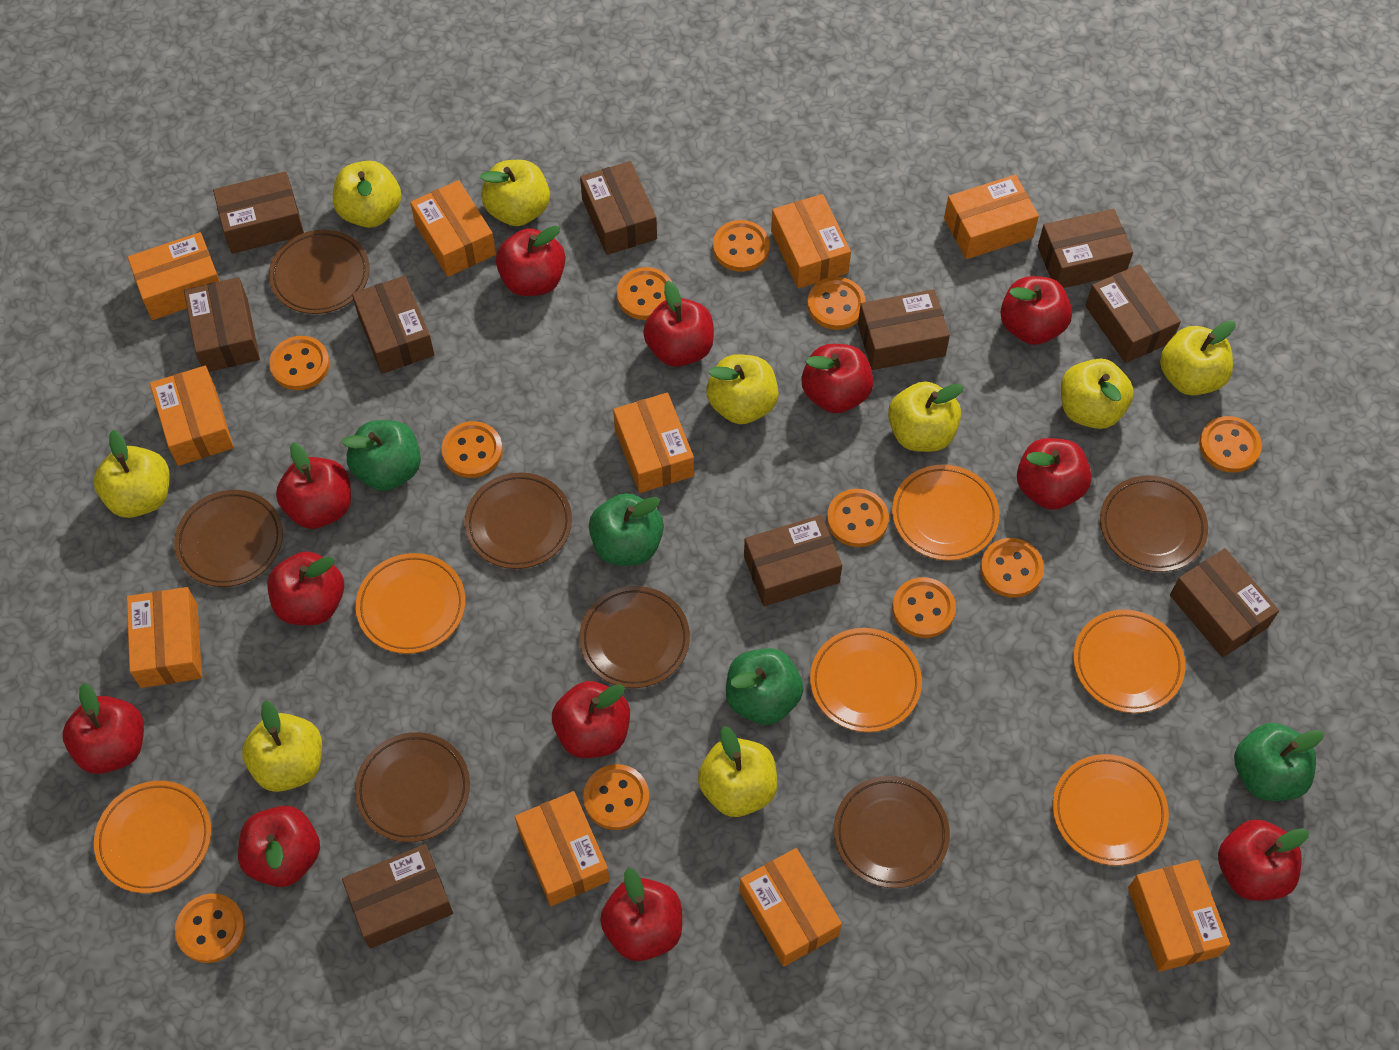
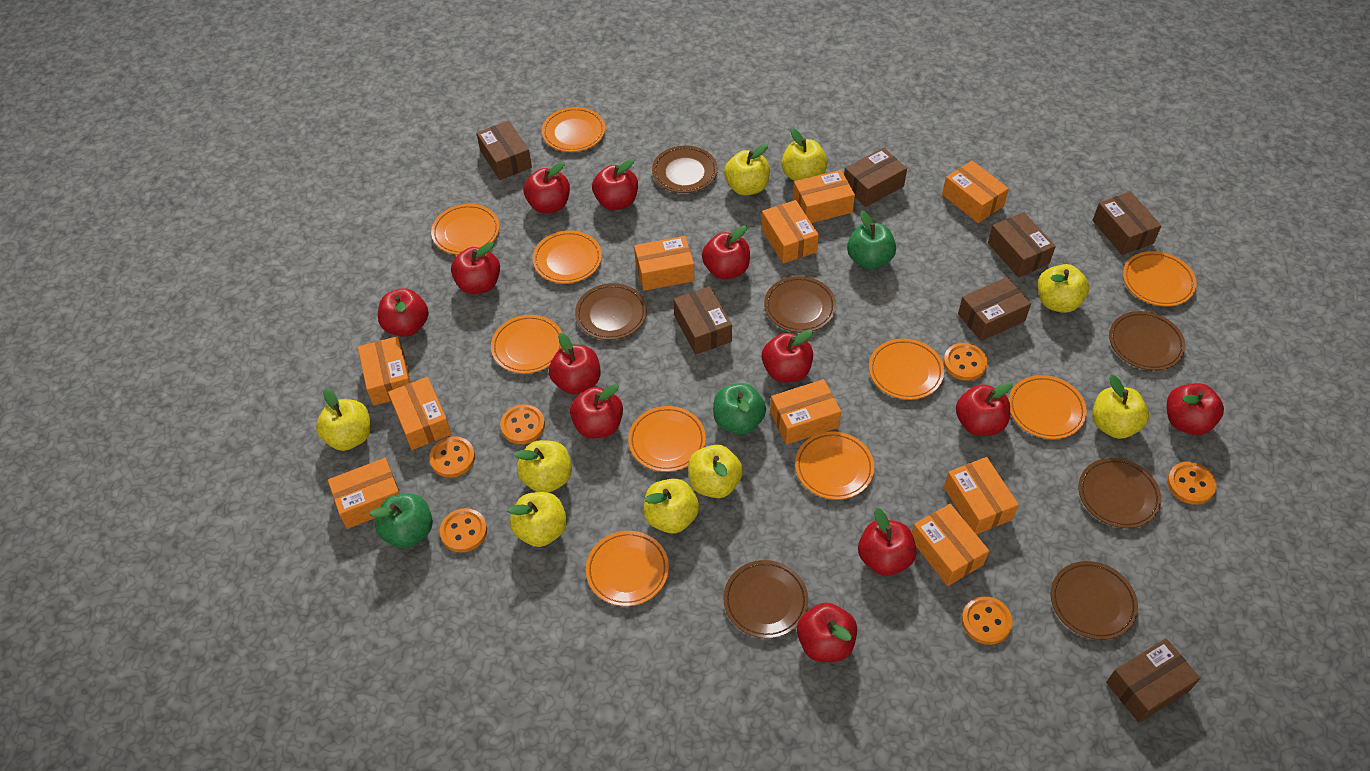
brown box: [184,277,260,372] [213,171,304,254] [342,844,453,949] [352,276,434,374] [580,161,657,255] [744,515,842,606] [858,289,950,370] [1038,209,1133,288] [1085,264,1181,363] [1170,548,1279,657] = 10 -> [476,120,532,180] [673,286,732,355] [844,148,907,207] [958,277,1031,341] [988,212,1056,277] [1092,191,1162,255] [1106,638,1200,723] = 7
green apple: [342,420,421,491] [589,493,664,566] [726,648,803,725] [1234,723,1324,801] = 4 -> [369,494,433,549] [713,383,766,435] [847,210,896,270] = 3
orange button: [175,894,245,963] [269,336,330,390] [442,421,503,478] [583,764,649,830] [617,267,672,320] [713,220,770,272] [807,277,866,330] [827,489,889,547] [892,577,956,638] [980,538,1044,598] [1199,416,1262,473] = 11 -> [429,436,475,478] [440,508,487,553] [500,404,545,444] [943,343,987,381] [961,596,1013,645] [1167,462,1217,505] = 6
orange plate: [94,781,211,893] [356,553,466,654] [810,628,922,732] [892,464,999,561] [1052,754,1169,866] [1073,610,1185,713] = 6 -> [431,204,499,255] [491,315,562,374] [533,230,602,284] [542,107,605,152] [586,531,669,606] [628,406,706,472] [795,432,874,500] [869,338,944,400] [1008,375,1087,439] [1123,251,1197,306] = 10

